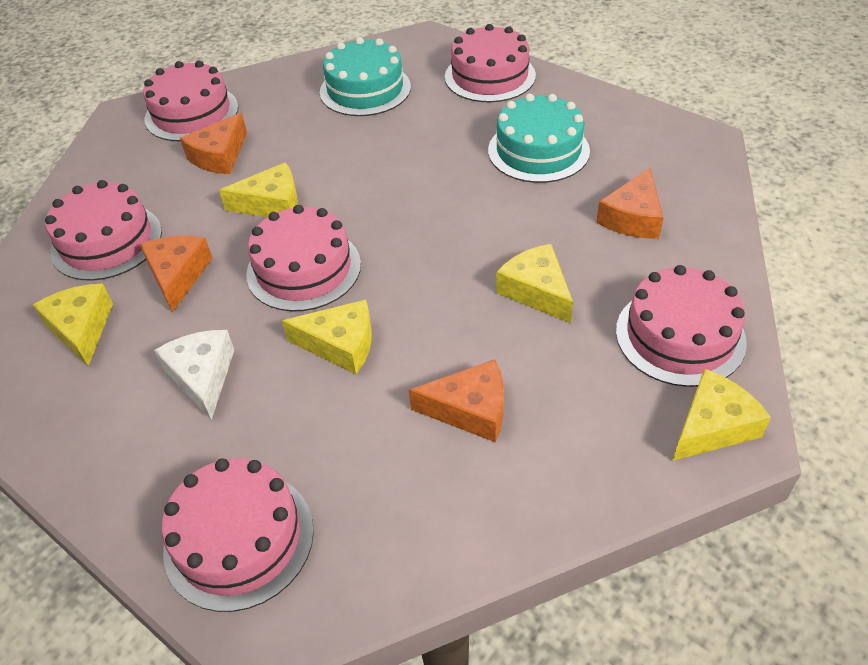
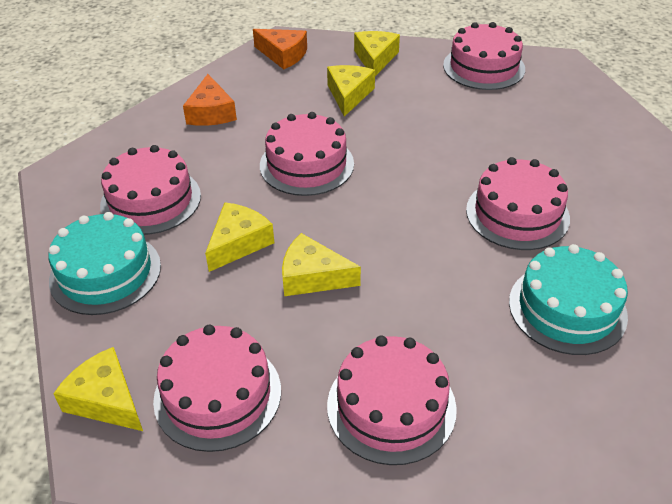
orange cheese: [140,236,212,313] [180,113,247,174] [409,359,504,442] [596,168,664,239] = 4 -> [183,74,237,126] [253,29,307,69] = 2
white cheese: [154,330,234,420] = 1 -> none = 0

